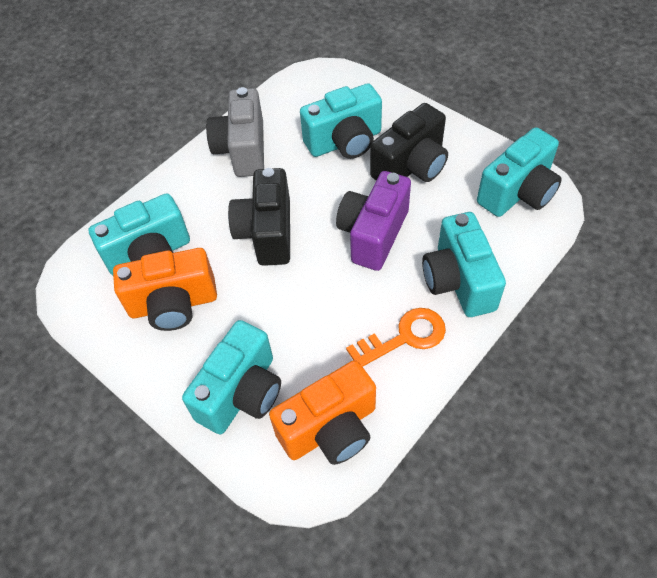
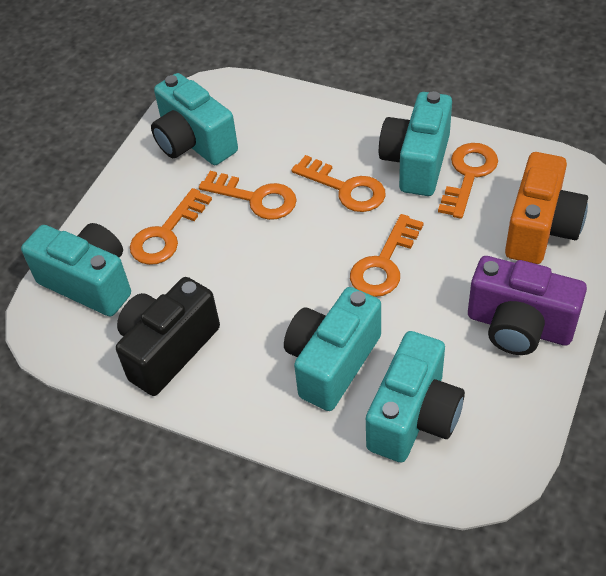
black camera: [228,168,290,266] [370,103,448,182] = 2 -> [116,277,220,396] = 1
grey camera: [206,87,264,177] = 1 -> none = 0
orange camera: [113,248,217,331] [269,360,376,465] = 2 -> [505,152,588,264] = 1
orange key: [346,308,446,367] = 1 -> [130,188,212,265] [199,171,297,220] [291,155,386,212] [350,214,424,297] [438,143,498,219] = 5

